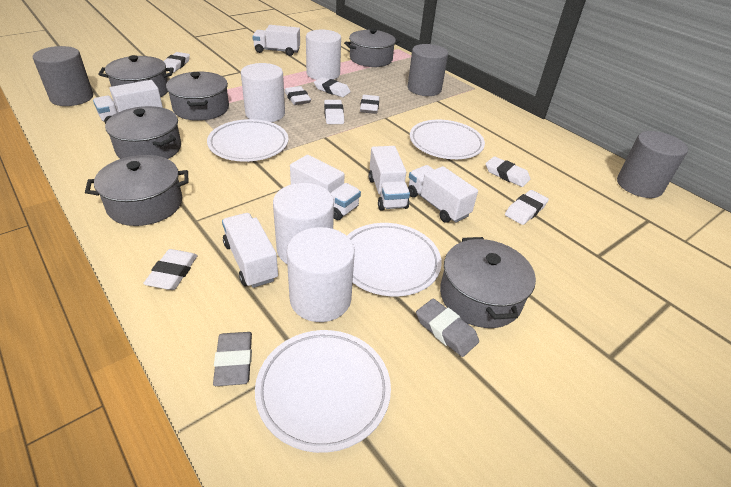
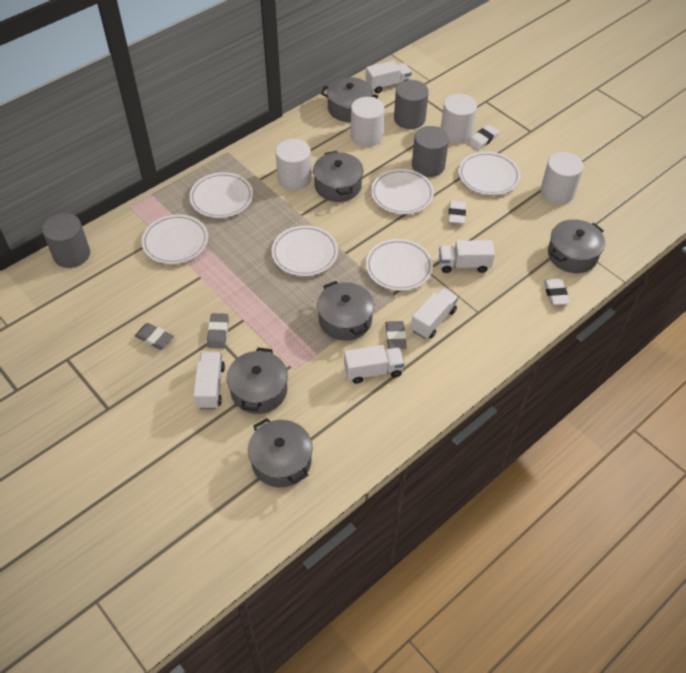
grey eraser: [213,332,252,386] [416,298,479,357] = 2 -> [135,323,174,350] [207,313,229,349] [386,321,407,349] = 3
white eraser: [143,249,198,290] [164,52,190,72] [285,86,311,105] [314,77,351,97] [324,100,344,124] [360,95,379,114] [486,156,530,187] [505,190,549,225] = 8 -> [448,201,466,224] [468,125,499,150] [544,279,570,305] = 3
white plate: [207,119,289,162] [255,330,391,453] [347,223,442,296] [410,120,485,159] = 4 -> [141,214,208,264] [189,172,253,218] [272,226,338,276] [366,239,433,291] [371,169,434,214] [458,152,521,195] = 6
white truck: [93,80,163,124] [222,213,278,288] [252,25,300,56] [290,155,361,220] [369,146,410,211] [408,165,478,223] = 6 -> [193,352,225,409] [344,345,404,384] [366,60,412,94] [411,288,458,339] [439,240,495,273] = 5

